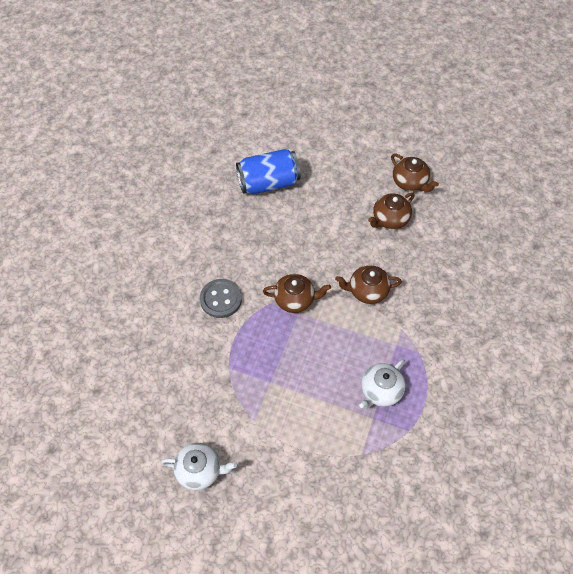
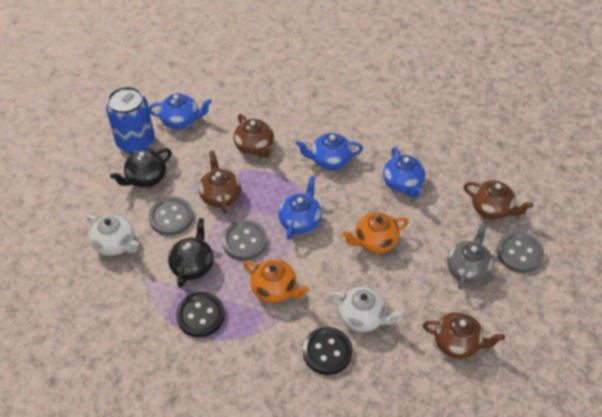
black button: none = 0 -> [176,292,225,337] [303,327,353,375] = 2
black teapot: none = 0 -> [110,148,172,188] [168,218,214,288] = 2
blue teapot: none = 0 -> [149,93,212,129] [278,176,322,240] [296,133,363,170] [383,147,425,198] = 4
grey button: [200,279,242,318] = 1 -> [149,197,193,236] [222,220,267,260] [497,232,544,273] = 3
grey teapot: none = 0 -> [447,223,493,290] = 1
orange teapot: none = 0 -> [244,259,309,303] [342,212,409,253] = 2

